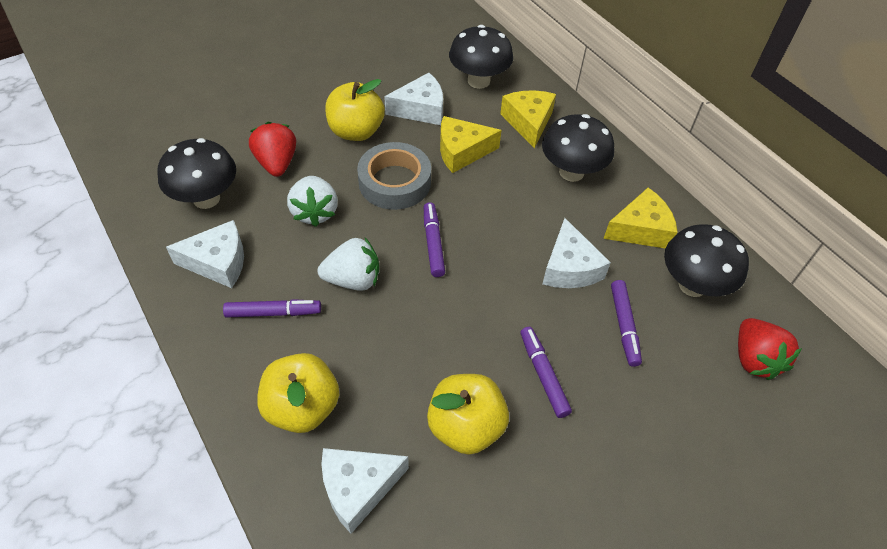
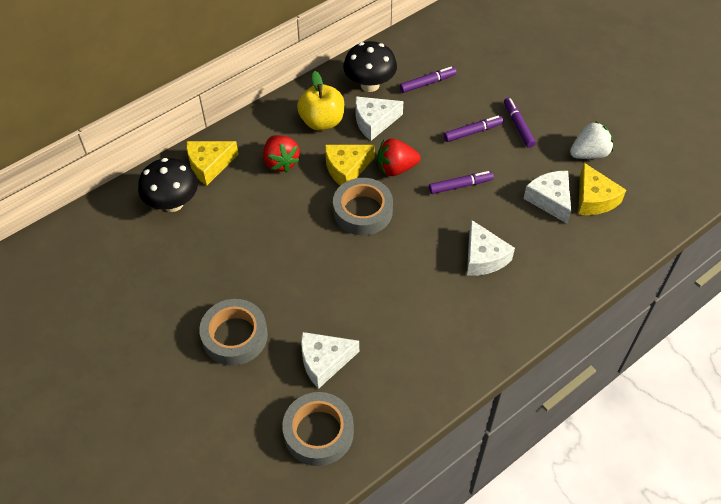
black mushroom: [158,138,236,209] [449,25,513,89] [542,114,614,182] [664,224,749,297] = 4 -> [138,158,198,212] [343,41,397,92] = 2
grey tape: [357,142,431,210] = 1 -> [199,299,268,366] [282,392,354,466] [333,178,393,236] = 3
white strawberry: [287,176,338,227] [318,238,379,291] = 2 -> [570,122,613,159] = 1
yellow apple: [257,353,339,433] [325,79,385,141] [427,374,509,455] = 3 -> [297,71,344,131] = 1

